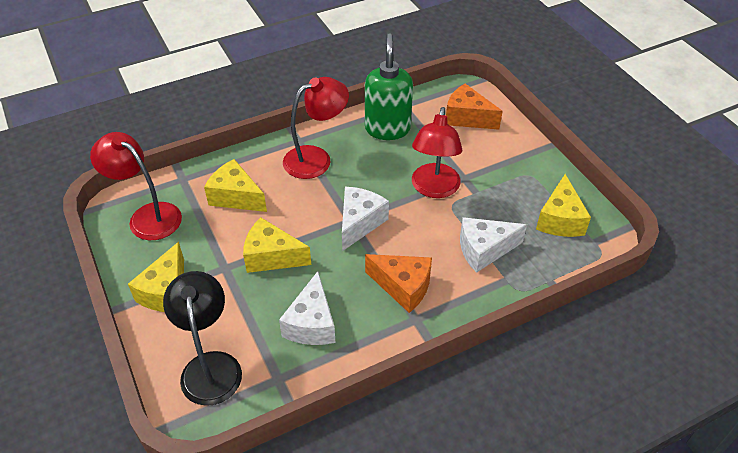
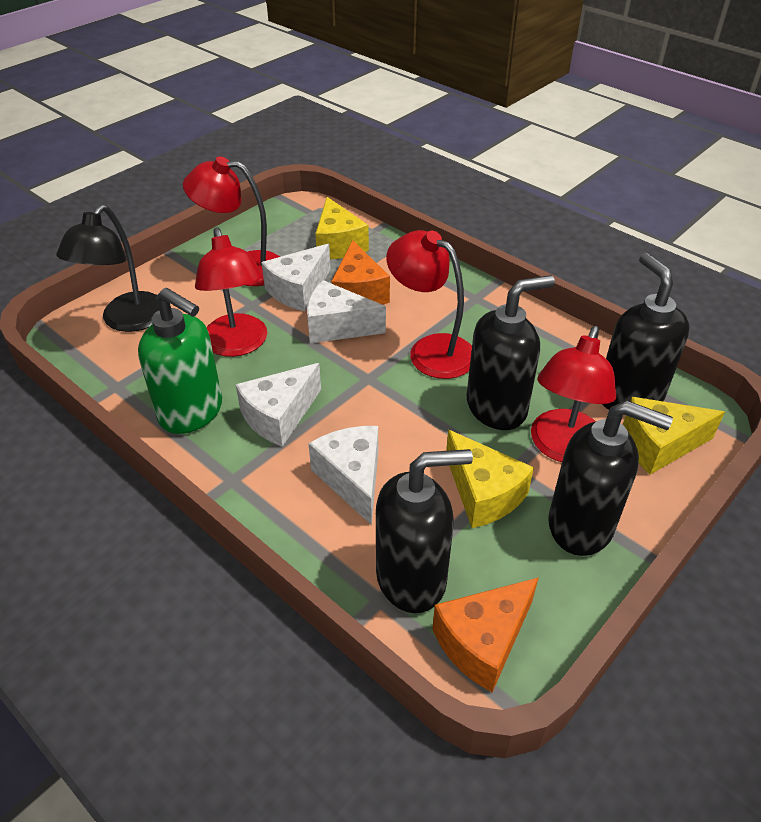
black soap dispenser: none = 0 -> [376,449,473,613] [467,275,555,430] [548,401,673,556] [602,253,689,410] = 4
red lamp: [90,132,182,240] [283,77,349,179] [412,107,462,198] = 3 -> [183,156,280,286] [195,227,267,357] [386,230,472,379] [531,326,616,462] = 4
white cheese: [279,271,336,345] [342,187,389,251] [460,217,527,273] = 3 -> [236,363,321,447] [261,244,331,311] [307,280,386,343] [308,426,378,525] = 4
yellow cheese: [128,242,184,312] [204,159,267,212] [243,218,311,273] [536,174,591,237] = 4 -> [315,197,369,259] [446,430,534,528] [623,397,725,475] = 3

